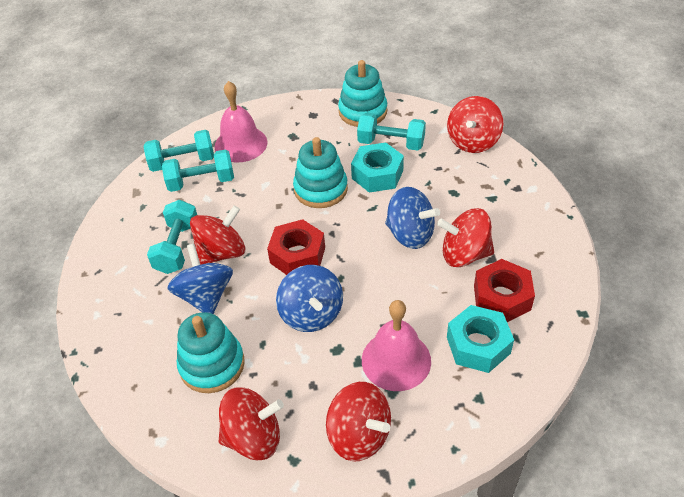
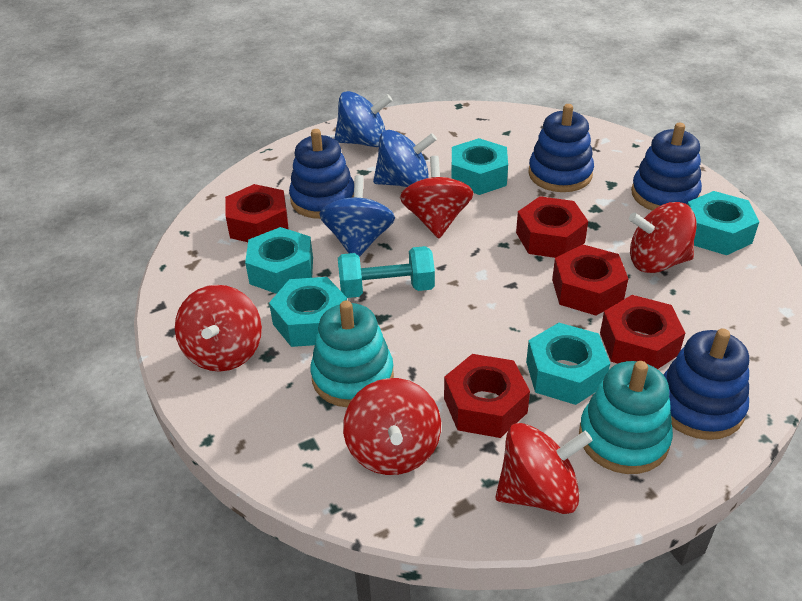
blue stacking toy: none = 0 -> [289,129,354,219] [528,104,594,192] [631,123,702,211] [663,329,749,440] = 4
pink bell: [215,81,268,163] [362,300,431,391] = 2 -> none = 0
red nut: [267,219,325,275] [474,259,535,322] = 2 -> [225,184,289,242] [444,354,530,438] [516,196,588,258] [552,244,628,316] [600,295,685,369] = 5
turquoise dumbbell: [143,130,214,172] [147,200,197,274] [162,149,234,192] [357,113,426,151] = 4 -> [338,246,435,298] = 1
turquoise nut: [351,142,404,193] [447,305,514,373] = 2 -> [245,227,313,294] [269,277,347,347] [451,138,508,195] [526,323,610,405] [687,191,759,255] = 5
turquoise stacking toy: [177,312,245,393] [293,137,348,208] [338,60,387,127] = 3 -> [310,300,394,407] [579,361,673,474] = 2

